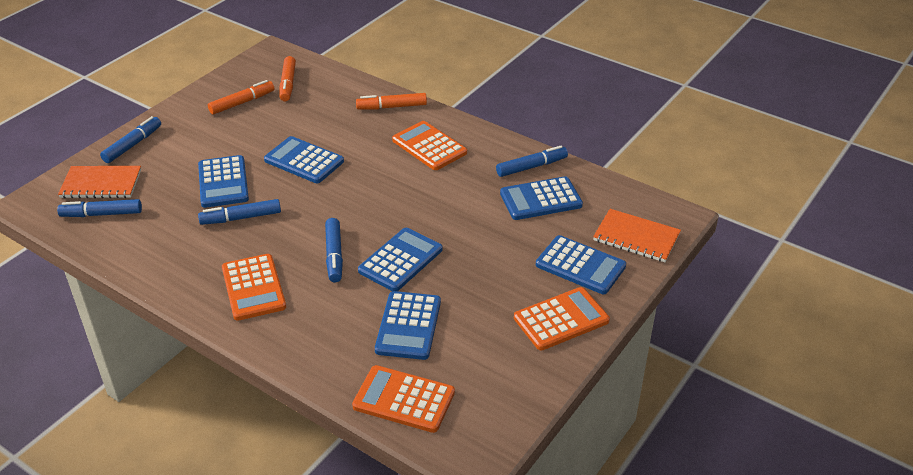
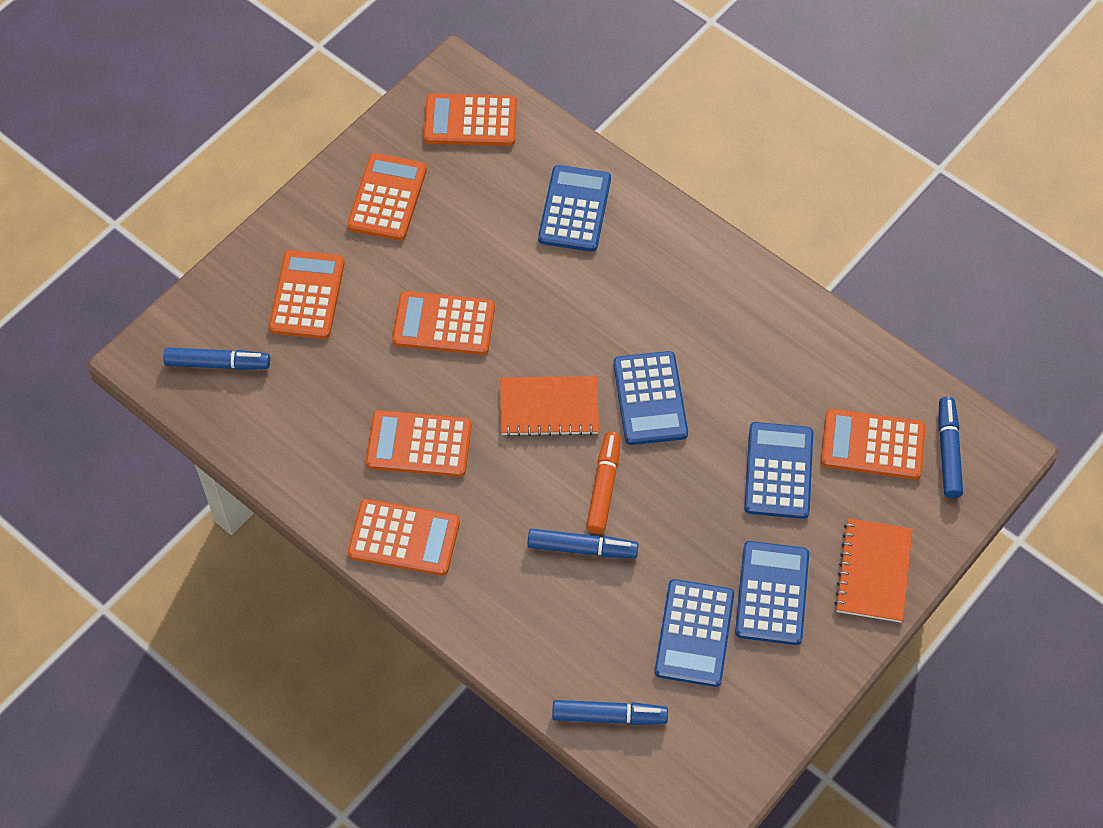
blue calculator: [198,155,249,208] [264,136,344,183] [358,228,442,291] [375,291,441,360] [500,176,583,220] [536,235,626,294] = 6 -> [538,165,611,252] [613,351,688,445] [655,579,734,687] [735,541,809,645] [744,422,813,519] = 5
blue marker: [57,199,142,217] [100,116,161,163] [198,199,281,225] [325,218,343,282] [496,146,568,177] = 5 -> [163,348,270,370] [527,529,639,558] [552,700,668,725] [938,397,963,498] = 4
orange calculator: [222,254,286,321] [352,365,455,433] [392,121,467,170] [514,287,610,350] = 4 -> [269,250,345,339] [347,153,427,241] [347,499,460,576] [366,410,472,477] [392,291,495,355] [424,94,517,146] [821,409,925,480] = 7
orange marker: [208,80,274,115] [280,56,296,101] [356,93,427,109] = 3 -> [586,431,621,534] = 1

